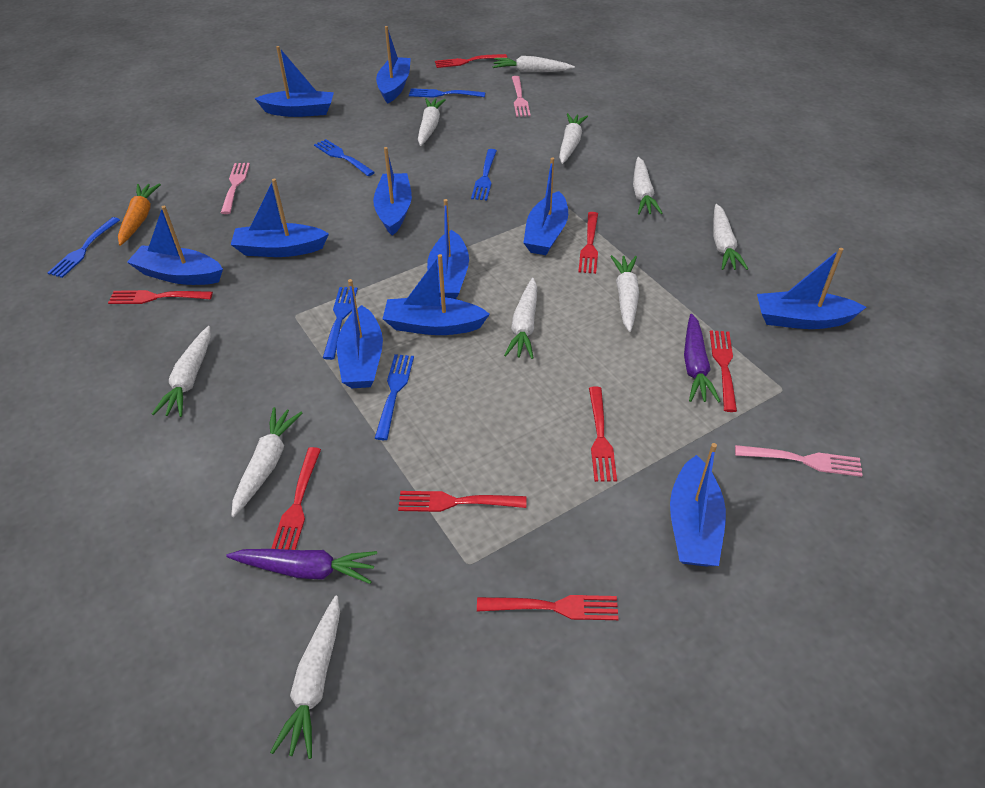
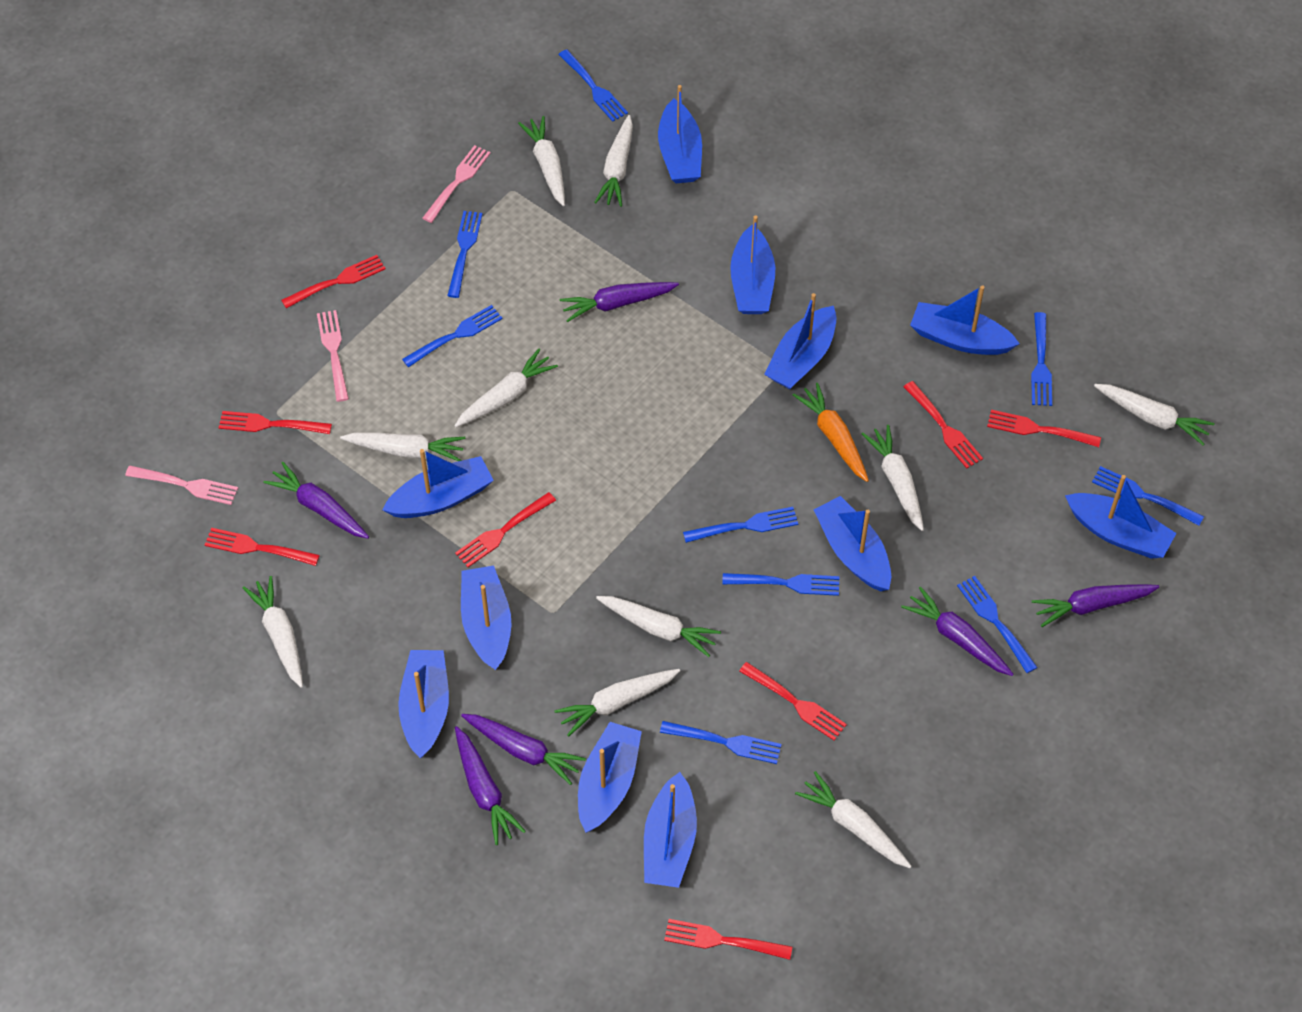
blue fork: [48,217,120,278] [314,139,375,176] [323,287,358,360] [375,354,414,440] [409,88,485,98] [471,149,497,200] = 6 -> [402,305,503,367] [447,211,482,298] [558,49,628,122] [660,721,782,764] [683,507,798,543] [722,573,839,596] [957,576,1038,673] [1031,312,1052,406] [1092,466,1204,526] = 9
purple carrot: [226,549,377,584] [684,314,721,403] = 2 -> [263,462,369,539] [455,726,526,845] [461,714,586,785] [560,282,679,322] [901,586,1013,676] [1032,584,1159,627] = 6

